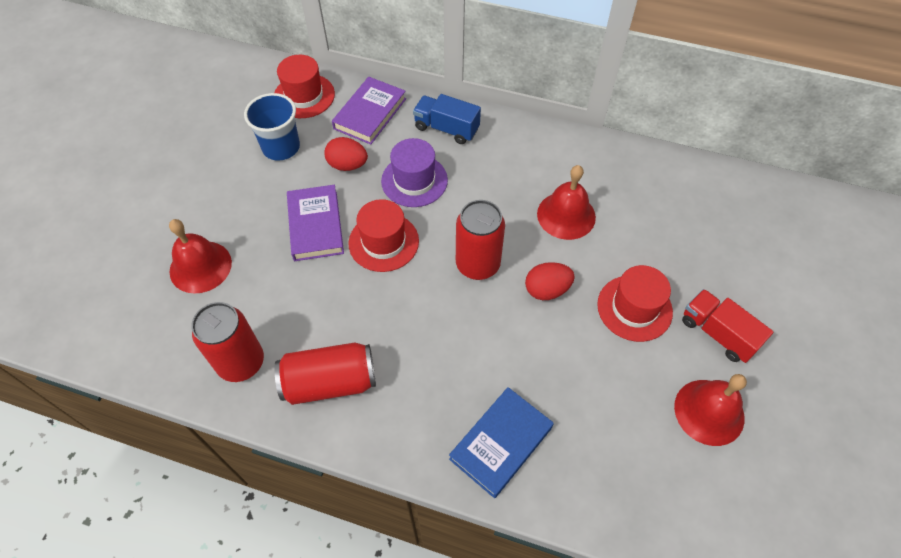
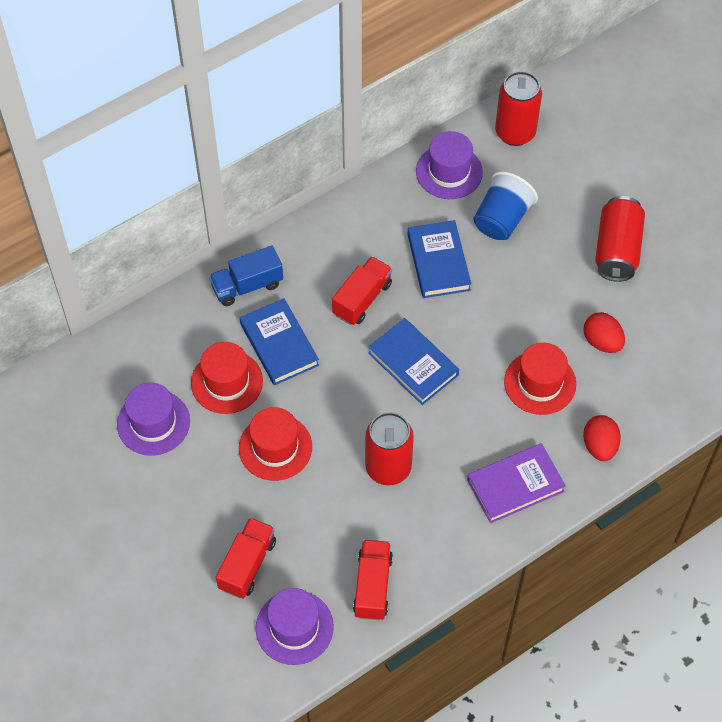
blue book: [449,387,554,498] = 1 -> [240,298,319,385] [368,318,459,405] [408,220,471,298] = 3
purple book: [287,185,344,261] [332,77,406,145] = 2 -> [467,443,566,523] = 1
purple hat: [381,138,448,207] = 1 -> [117,382,190,456] [256,588,334,665] [416,131,483,199] = 3
red bell: [169,219,232,294] [537,165,596,240] [674,374,747,446] = 3 -> none = 0
red truck: [682,289,773,363] = 1 -> [216,517,276,599] [332,256,392,325] [353,540,393,620] = 3

